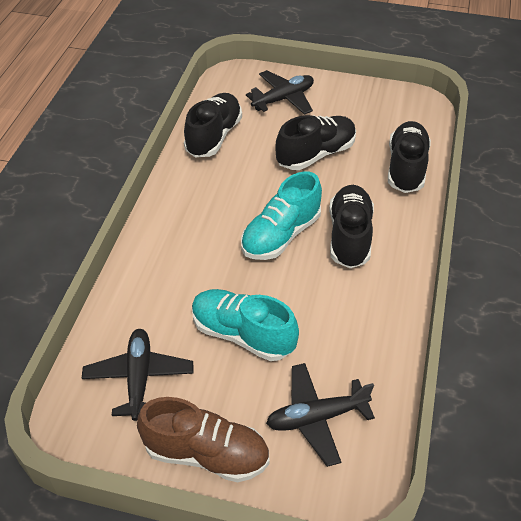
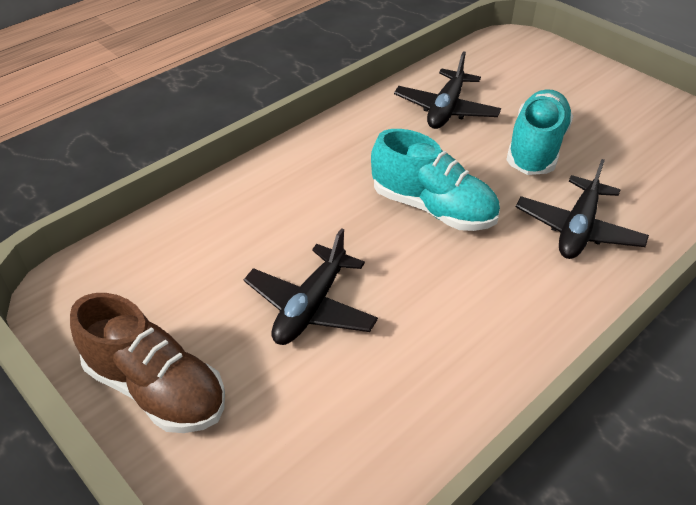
black shoe: [184,93,242,157] [276,115,356,170] [329,185,374,268] [388,121,431,193] = 4 -> none = 0

